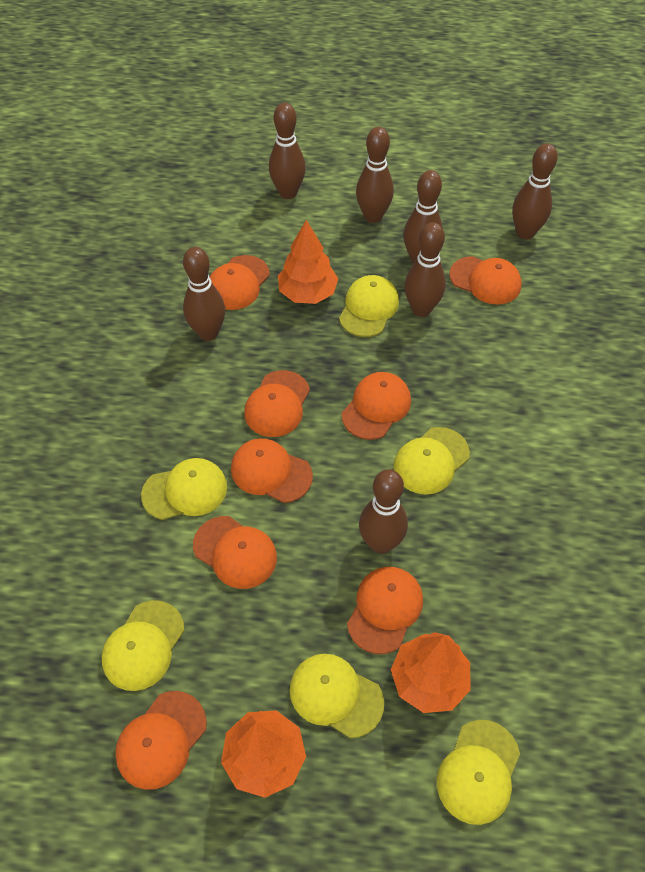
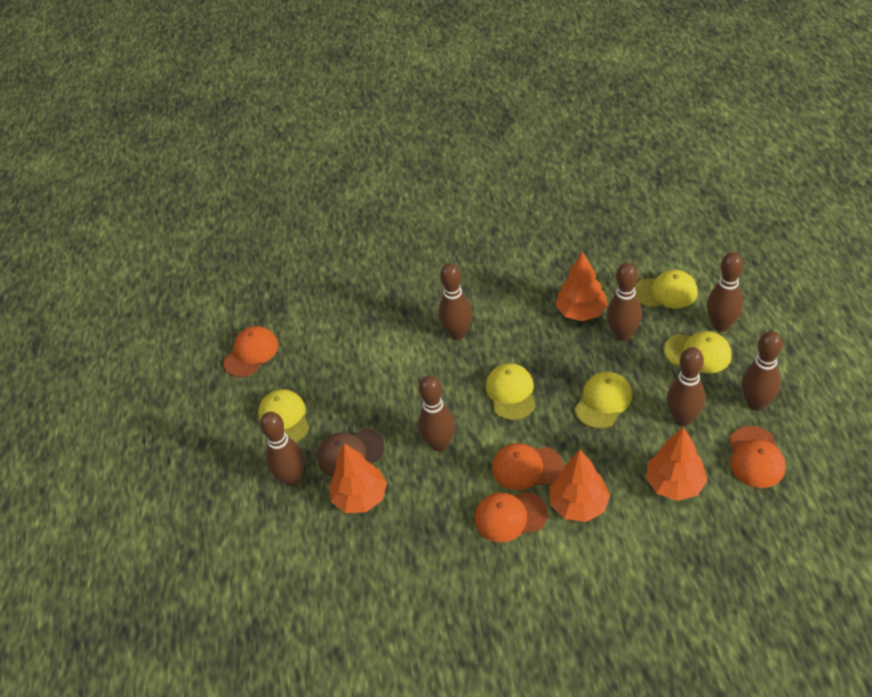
brown cap: none = 0 -> [317,429,385,477] = 1
orange cap: [115,691,207,790] [193,516,277,589] [209,255,270,310] [231,438,313,503] [244,370,310,437] [342,372,411,440] [347,567,423,654] [450,256,521,305] = 8 -> [223,326,278,377] [475,492,548,543] [492,443,563,490] [729,426,786,488] = 4
orange tree: [221,710,306,798] [278,220,338,304] [391,632,470,713] = 3 -> [329,443,387,513] [550,450,610,522] [556,252,608,321] [646,427,708,501] = 4
yellow cap: [102,600,184,691] [141,458,227,520] [290,654,384,738] [339,275,399,337] [393,427,470,495] [437,720,520,825] = 6 -> [258,389,309,442] [486,363,536,420] [575,372,632,429] [635,270,698,308] [664,331,732,373] = 5

